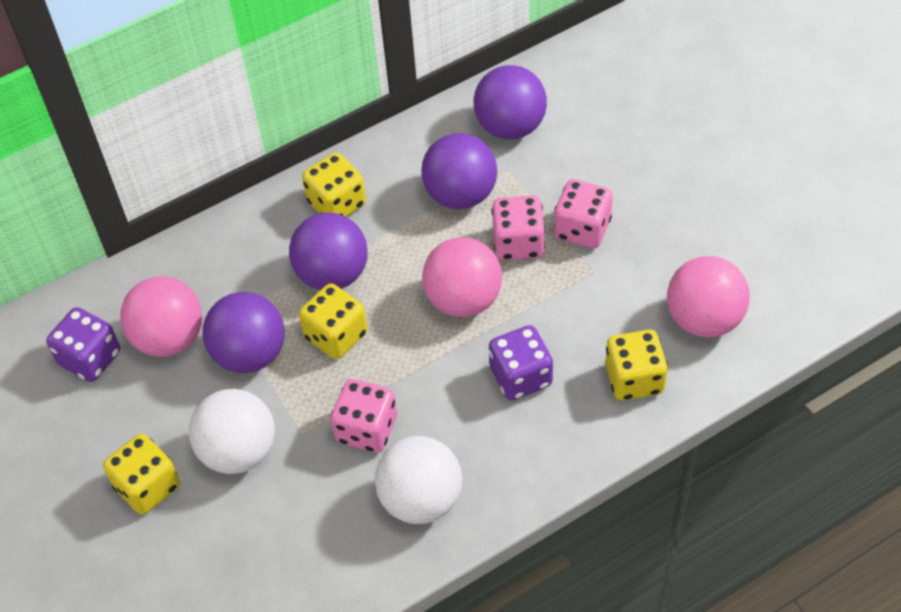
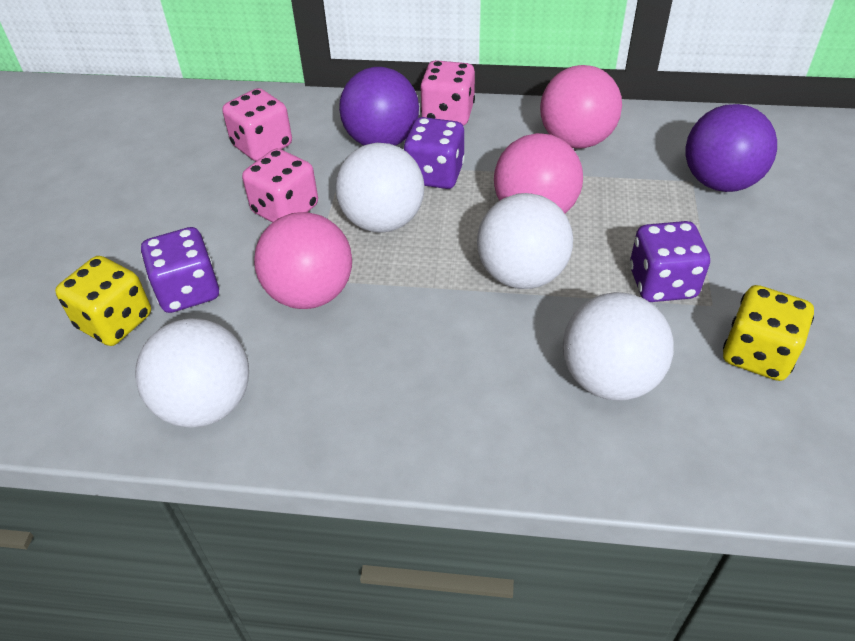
purple ball: [202,292,285,373] [289,212,368,290] [421,133,497,209] [474,65,547,139] = 4 -> [339,67,419,146] [686,104,777,192] = 2
purple dice: [46,307,120,382] [489,325,553,400] = 2 -> [141,227,219,313] [403,117,465,189] [630,221,710,302] = 3
white ball: [189,389,275,474] [375,436,462,524] = 2 -> [135,318,249,428] [335,143,424,233] [477,193,573,289] [563,292,674,401] = 4
yellow dice: [103,434,180,514] [299,283,368,359] [302,153,366,217] [605,330,668,401] = 4 -> [55,256,151,346] [723,285,814,381] = 2

